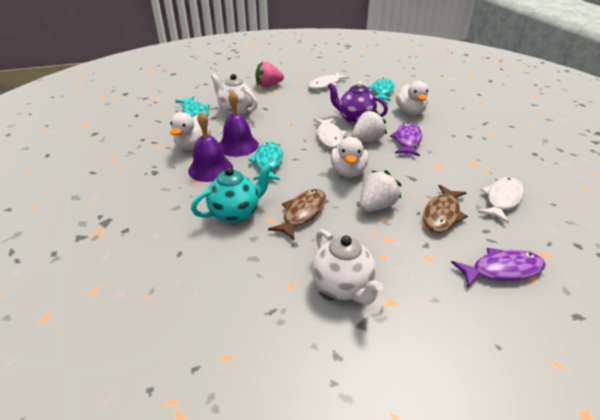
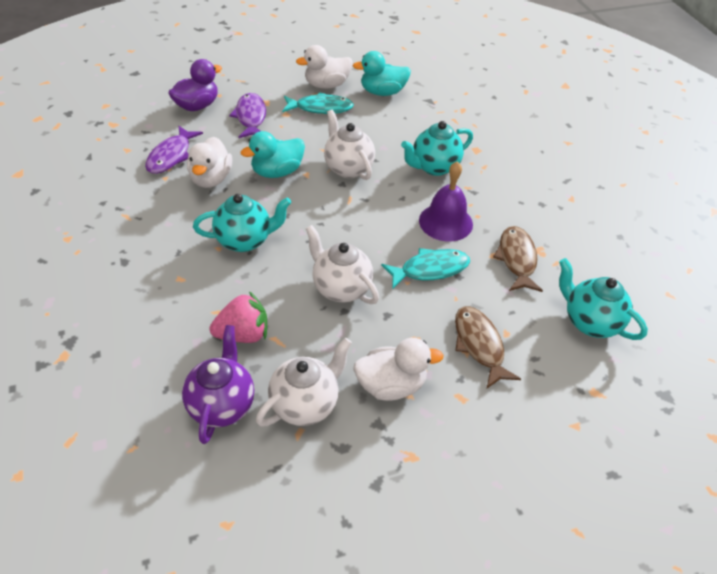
purple bell: [188,111,233,182] [219,90,259,157] = 2 -> [419,161,473,242] = 1
purple duck: none = 0 -> [168,59,222,111] = 1
turquoise duck: none = 0 -> [241,131,305,178] [353,51,411,96] = 2
turquoise fish: [175,96,209,118] [248,142,283,180] [368,78,394,101] = 3 -> [282,92,354,114] [381,248,470,289] = 2
turquoise teapot: [191,163,272,223] = 1 -> [193,194,291,252] [401,121,473,176] [559,258,648,340] = 3
white fish: [308,72,350,90] [314,118,347,148] [478,177,524,223] = 3 -> none = 0
white strawberry: [352,110,387,142] [360,170,401,212] = 2 -> none = 0
white teapot: [211,74,258,115] [312,229,383,305] = 2 -> [256,338,352,427] [306,225,379,304] [324,109,375,180] = 3

